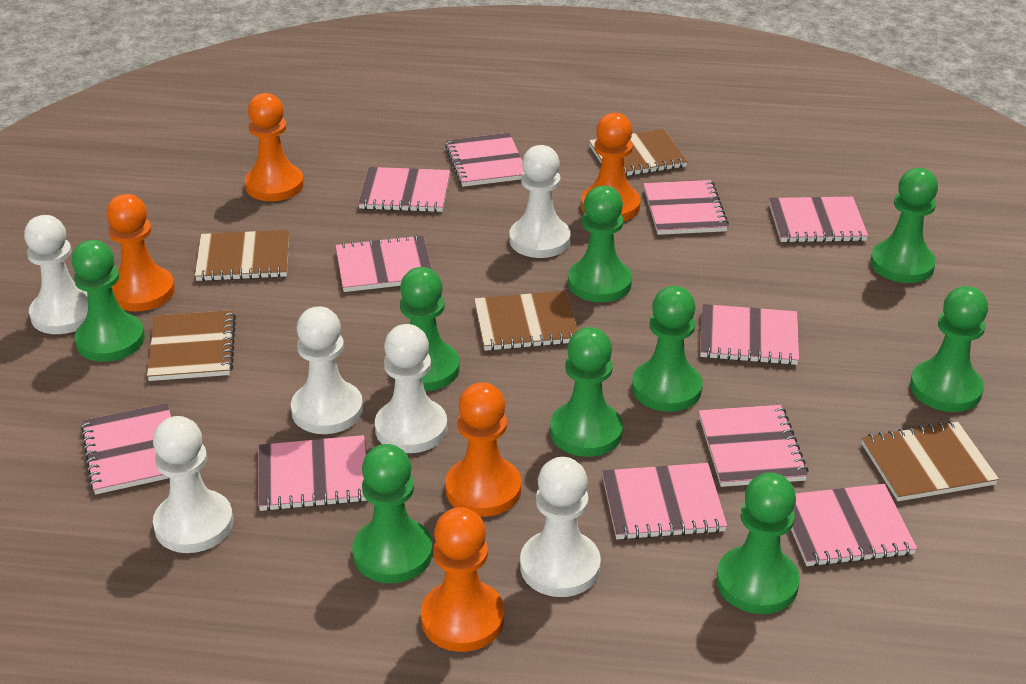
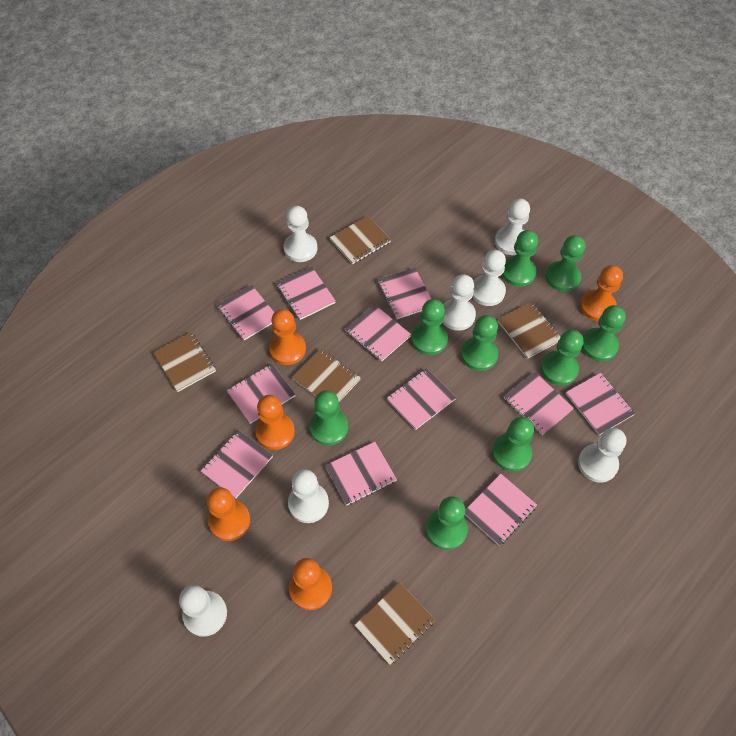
white pawn: [24,215,88,334] [153,416,233,553] [291,306,363,434] [375,324,447,453] [509,145,571,258] [520,457,601,597] = 6 -> [179,585,227,637] [284,206,317,262] [288,469,329,523] [443,274,476,331] [472,250,506,306] [495,199,530,255] [578,428,626,483] = 7

